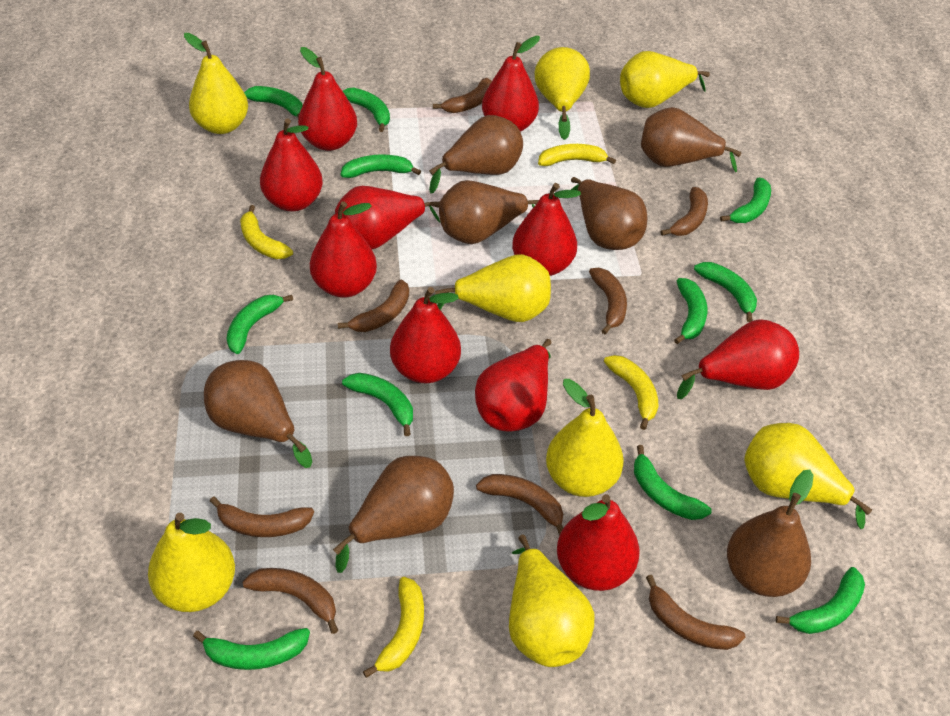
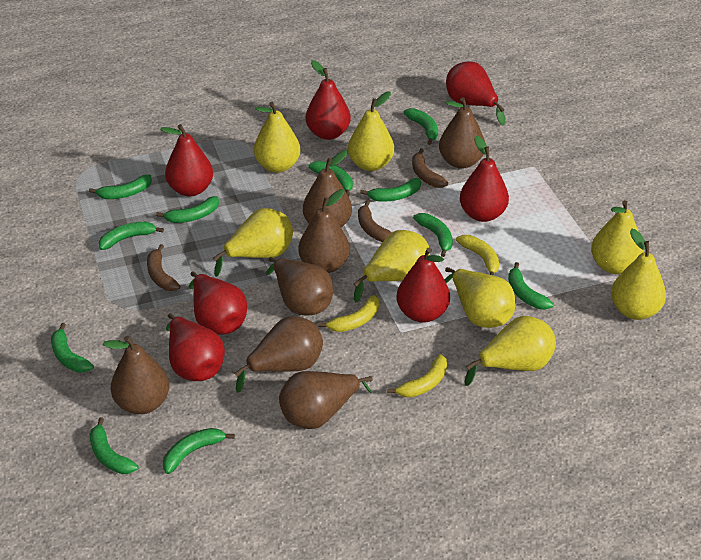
brown banana: [210,496,314,537] [242,568,338,634] [338,279,409,332] [433,78,492,113] [476,474,563,536] [589,268,627,334] [646,575,746,650] [660,187,708,236] = 8 -> [147,244,181,291] [358,200,392,242] [412,148,448,188] = 3
red pear: [260,118,323,211] [298,47,357,151] [310,201,377,298] [335,186,440,249] [390,287,461,383] [475,339,552,432] [482,36,540,132] [512,183,581,276] [557,494,640,591] [677,319,799,399] = 10 -> [160,124,213,196] [166,313,225,381] [189,271,247,335] [306,60,351,140] [397,248,450,323] [446,61,505,125] [460,136,509,222] = 7
yellow banana: [240,205,293,259] [363,577,424,678] [538,144,616,166] [604,355,658,430] = 4 -> [318,295,379,332] [387,354,447,398] [456,235,500,276] = 3

